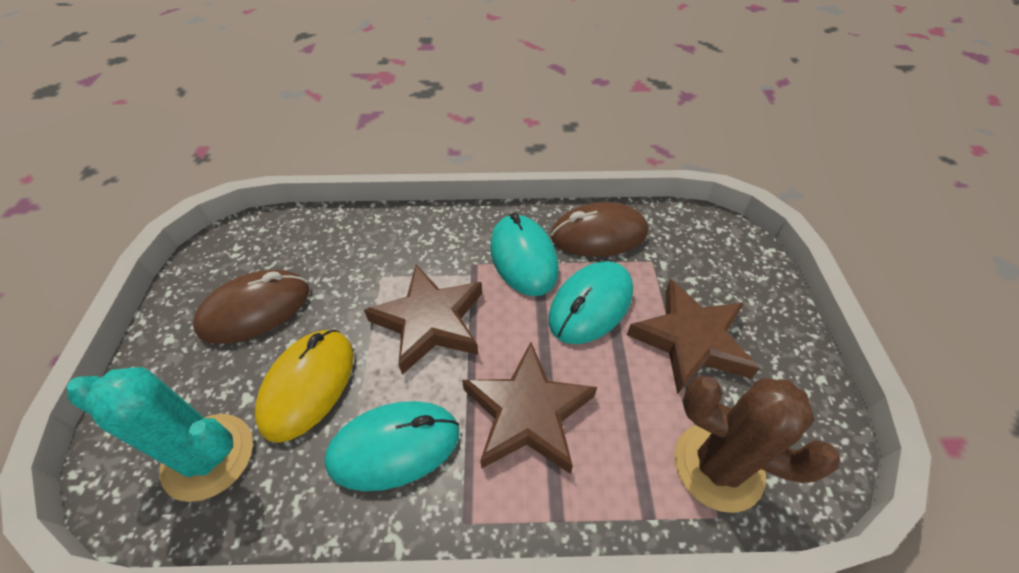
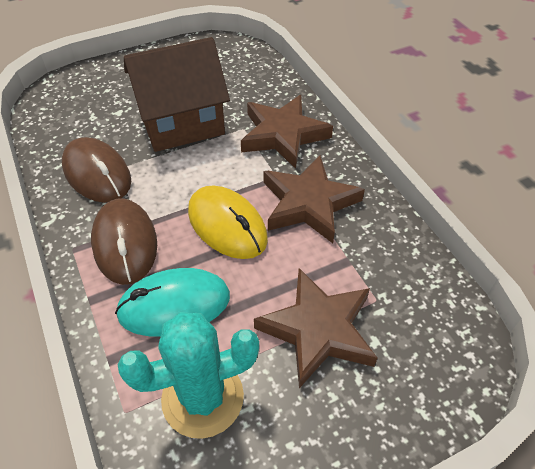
brown cactus: [674,376,840,513] = 1 -> none = 0
brown house: none = 0 -> [124,37,230,152] = 1
turquoise mouse: [324,401,459,491] [490,213,559,296] [548,261,633,344] = 3 -> [115,268,230,336] = 1

